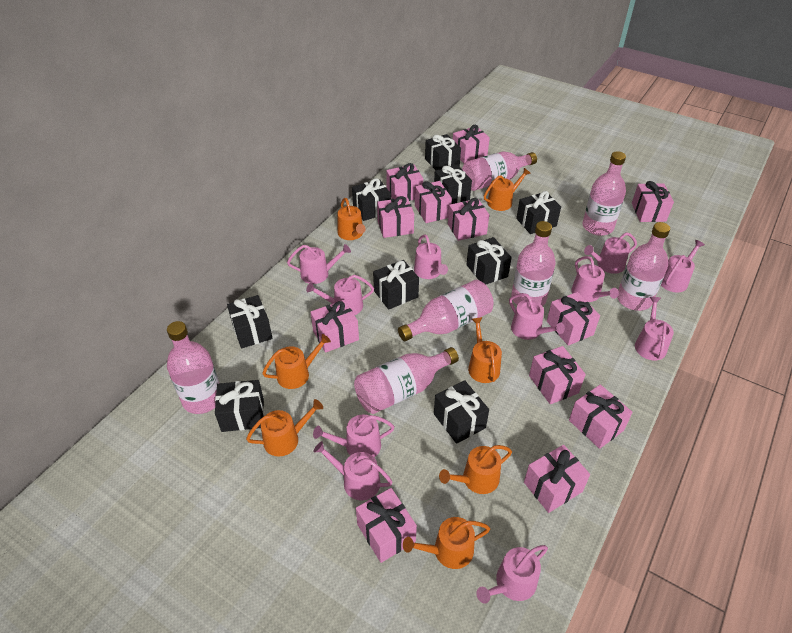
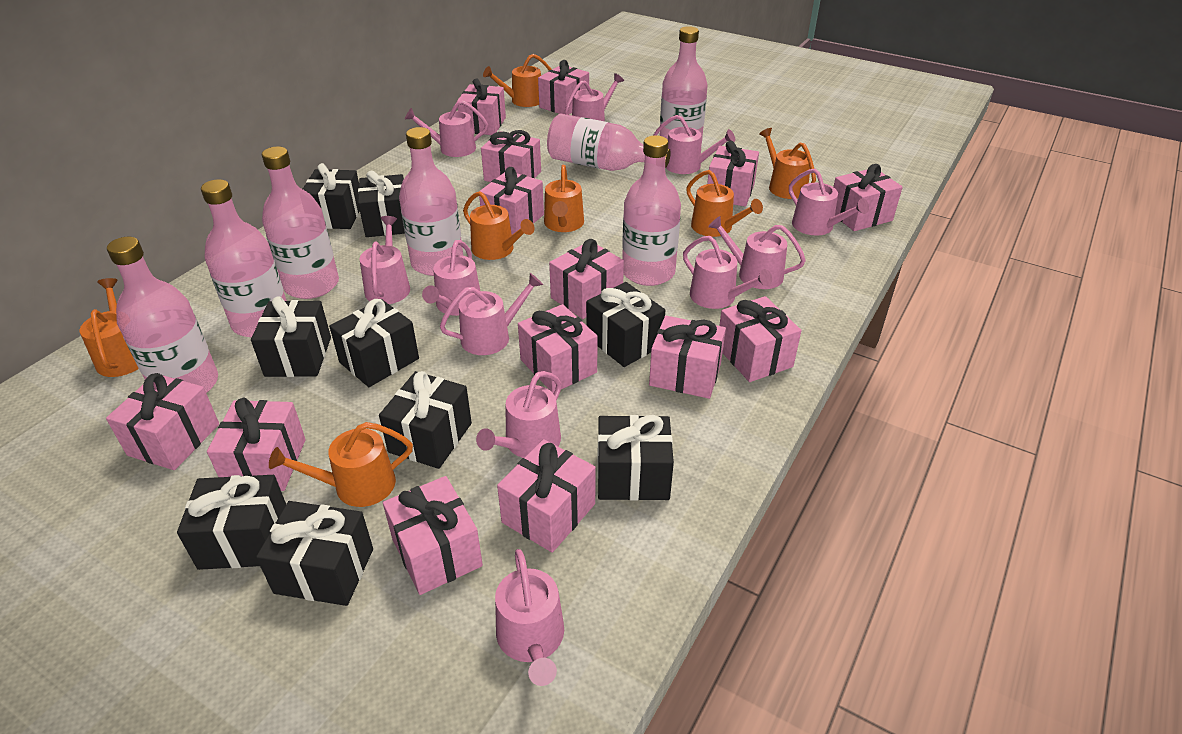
pink gift: [310,300,359,353] [356,488,417,563] [377,196,414,238] [386,163,423,201] [415,181,452,223] [448,198,489,241] [453,125,490,163] [524,445,590,513] [529,346,586,404] [547,292,600,346] [569,384,633,449] [632,181,674,222] = 12 -> [106,373,219,470] [207,398,306,491] [383,476,483,595] [457,78,506,135] [479,167,544,234] [481,130,541,182] [497,439,596,553] [518,304,598,393] [538,60,589,114] [549,239,624,319] [649,316,726,399] [707,141,759,207] [719,296,802,382] [833,164,903,231] = 14

